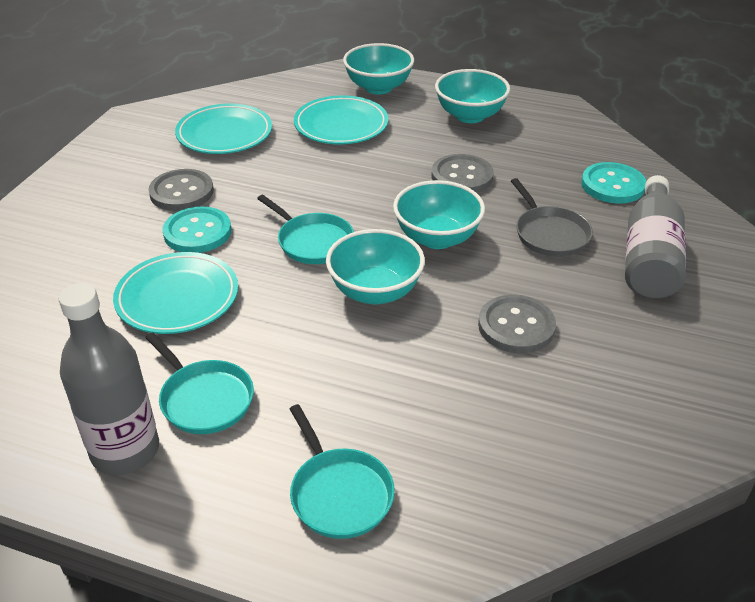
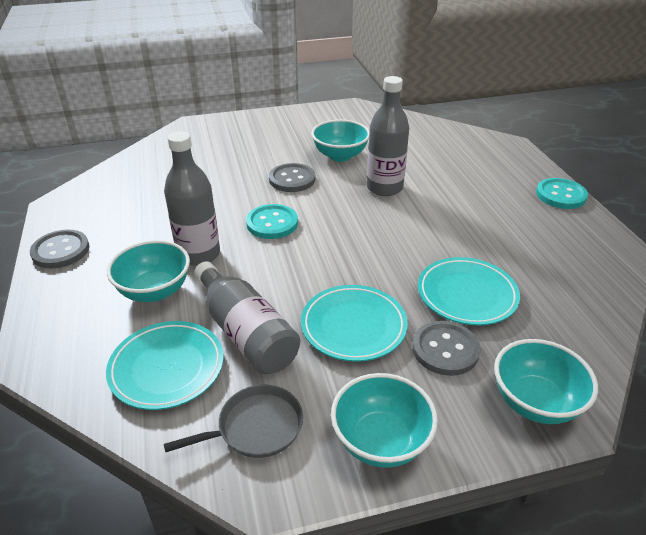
grey bottle: [59,283,159,475] [625,175,686,299] = 2 -> [164,131,220,266] [194,261,300,374] [367,76,409,196] = 3
turquoise pan: [145,332,254,434] [257,195,354,264] [290,404,395,539] = 3 -> none = 0

